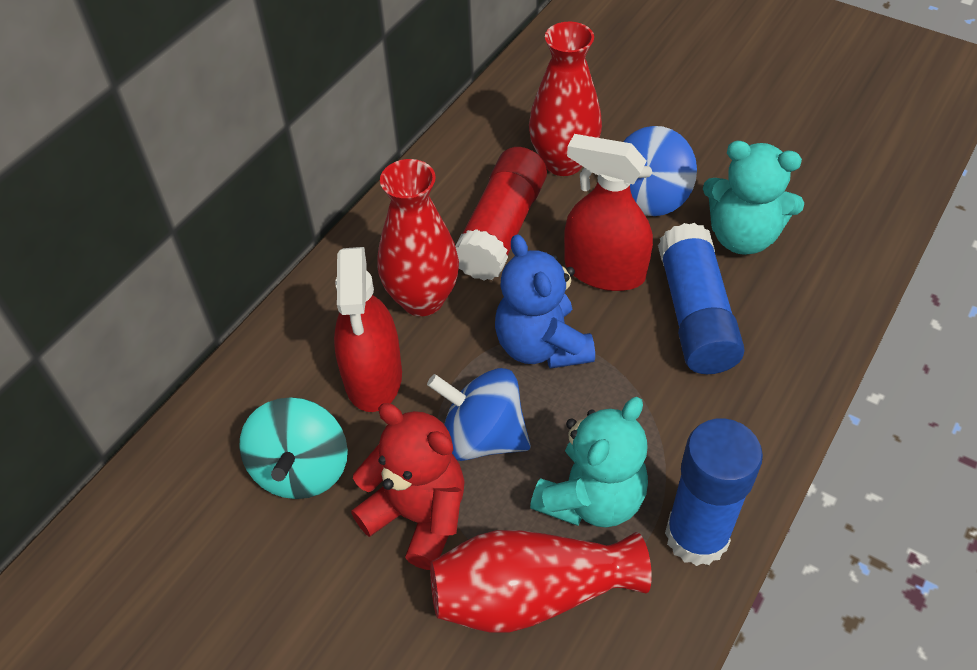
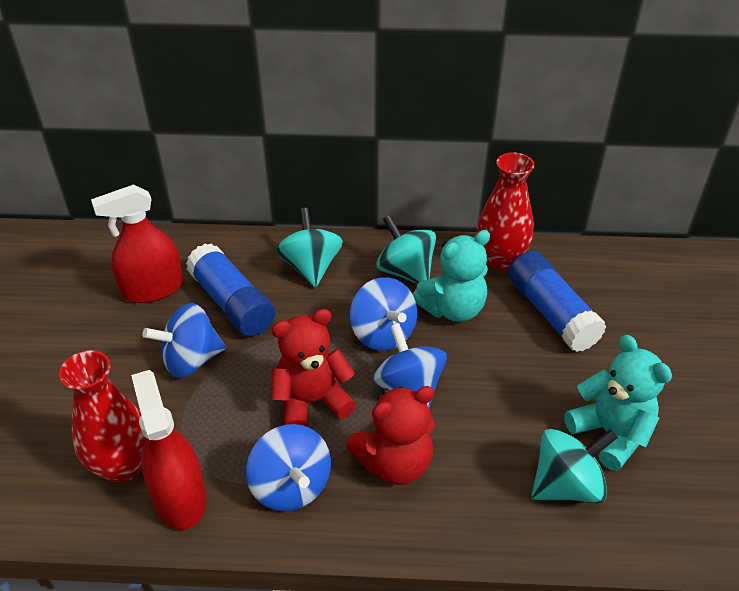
blue spinning top: [427,368,531,461] [623,126,697,216] = 2 -> [142,303,226,378] [246,424,331,511] [350,277,417,351] [373,323,447,408] = 4
blue teddy bear: [495,234,595,369] = 1 -> none = 0
red glue stick: [455,147,547,281] = 1 -> none = 0
red teddy bear: [351,403,465,570] = 1 -> [271,309,356,427] [347,386,435,485] = 2
red vase: [377,159,459,316] [430,530,652,633] [529,22,602,176] = 3 -> [59,350,147,483] [476,153,535,270] = 2
turquoise spinning top: [239,397,348,499] = 1 -> [276,208,343,288] [376,215,436,284] [531,429,618,504] = 3

